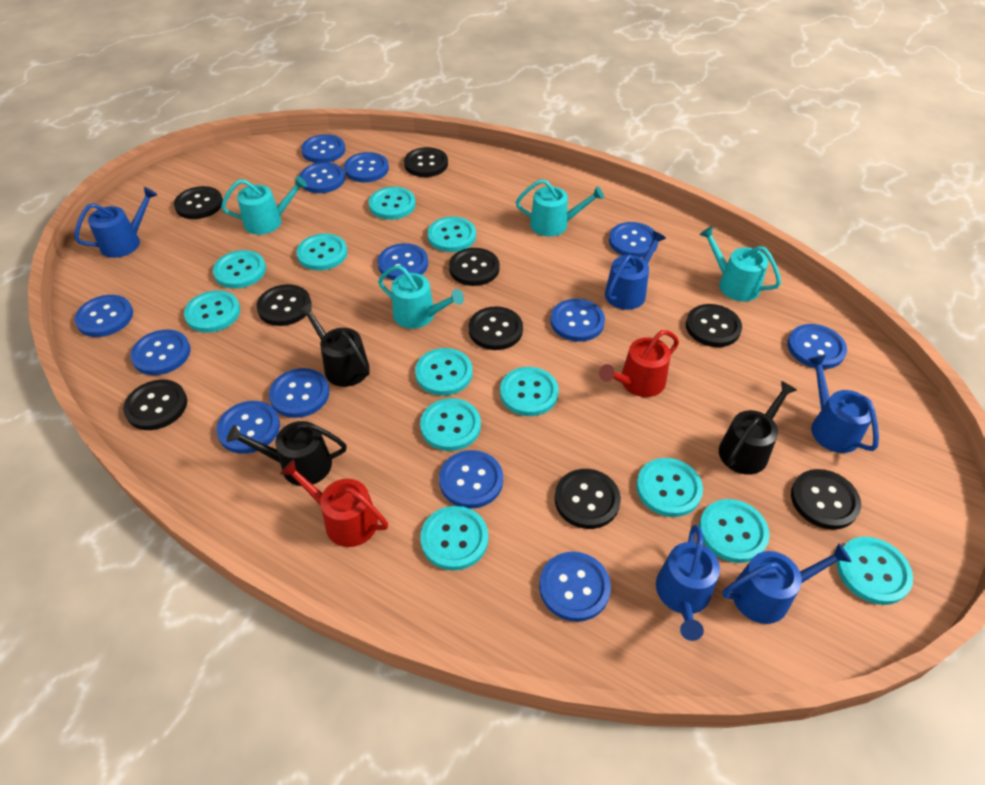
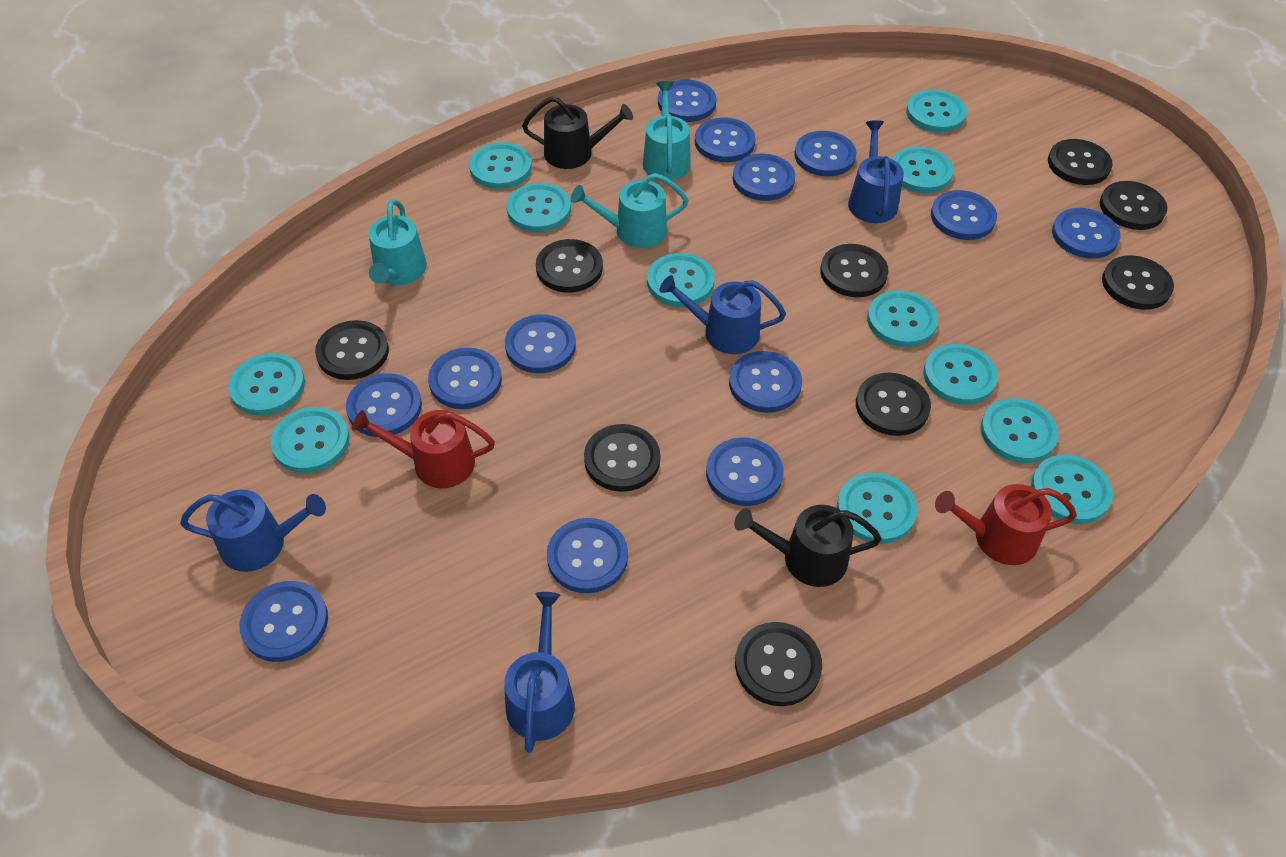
black watering can: [227,421,347,486] [298,303,370,387] [719,381,797,475] = 3 -> [522,96,633,169] [734,505,882,587] = 2
blue watering can: [74,187,157,258] [605,231,666,310] [656,525,720,641] [722,543,851,624] [808,355,879,453] = 5 -> [180,490,326,572] [504,592,575,753] [659,275,786,354] [848,120,904,223] = 4
turquoise watering can: [221,176,307,235] [378,265,464,329] [516,179,604,236] [699,226,781,301] = 4 -> [369,199,427,285] [571,173,689,248] [643,81,691,181] = 3

